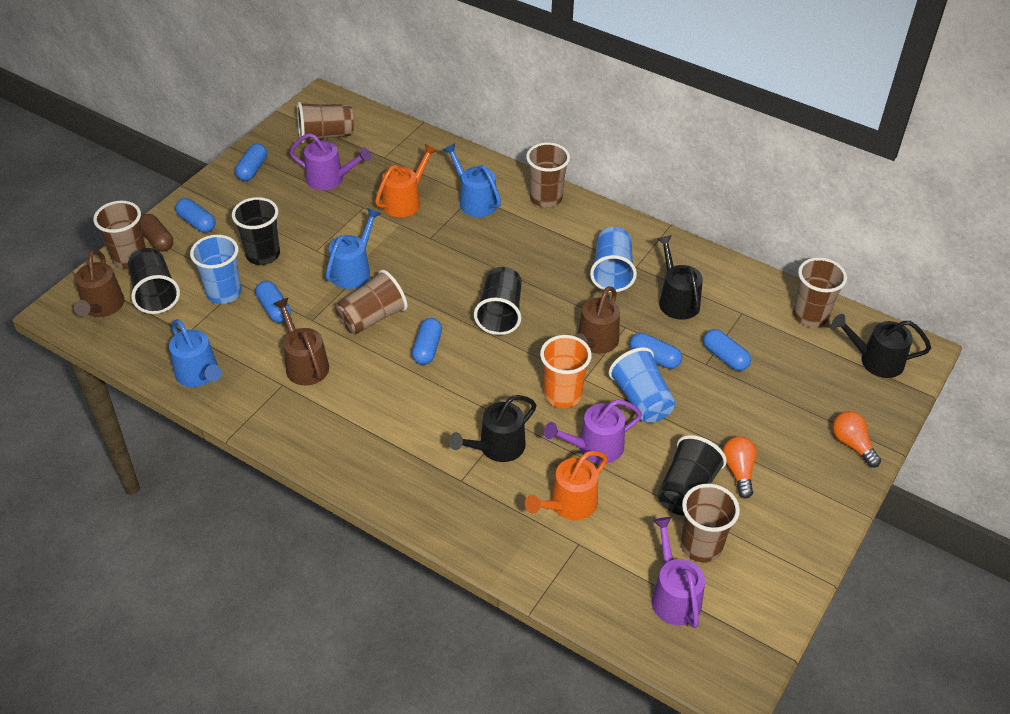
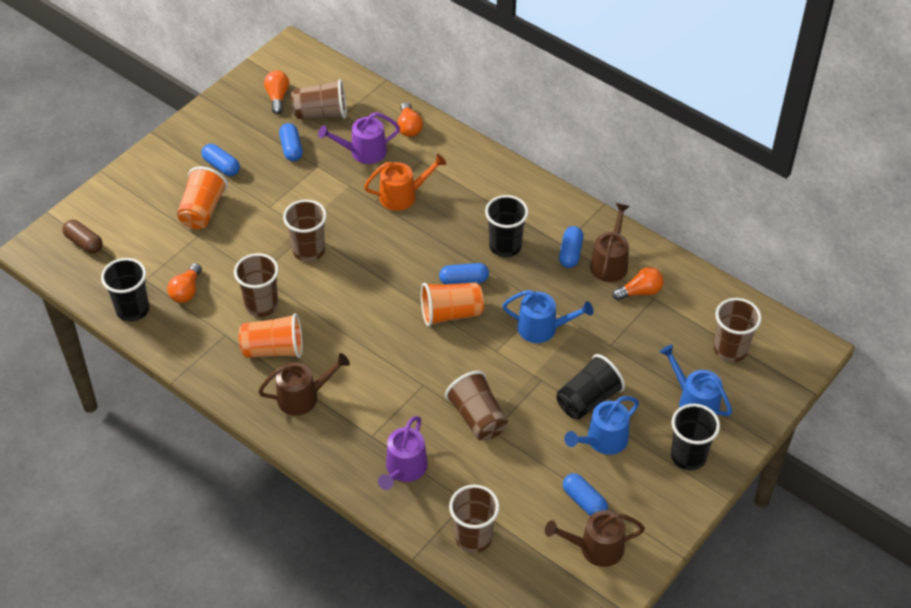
black watering can: [449,395,537,462] [657,235,703,320] [832,314,931,378] = 3 -> none = 0
blue capsule: [175,198,216,233] [235,143,267,181] [255,281,291,323] [412,318,442,365] [630,333,682,369] [703,329,751,371] = 6 -> [201,144,240,176] [279,123,303,161] [439,263,489,285] [559,226,583,268] [563,473,608,516] = 5
blue cup: [190,235,241,304] [590,227,637,292] [609,347,676,423] = 3 -> none = 0
orange cup: [540,335,592,408] = 1 -> [177,166,228,229] [239,313,303,358] [421,282,484,327] = 3
orange light bulb: [723,436,757,499] [833,411,881,468] = 2 -> [167,263,202,303] [264,70,289,114] [397,102,423,137] [612,267,663,301] = 4
orange watering can: [375,144,437,217] [525,451,608,520] = 2 -> [364,154,446,211] = 1
purple watering can: [290,133,371,190] [544,399,642,464] [652,517,705,628] = 3 -> [318,112,400,164] [378,416,428,490] = 2

